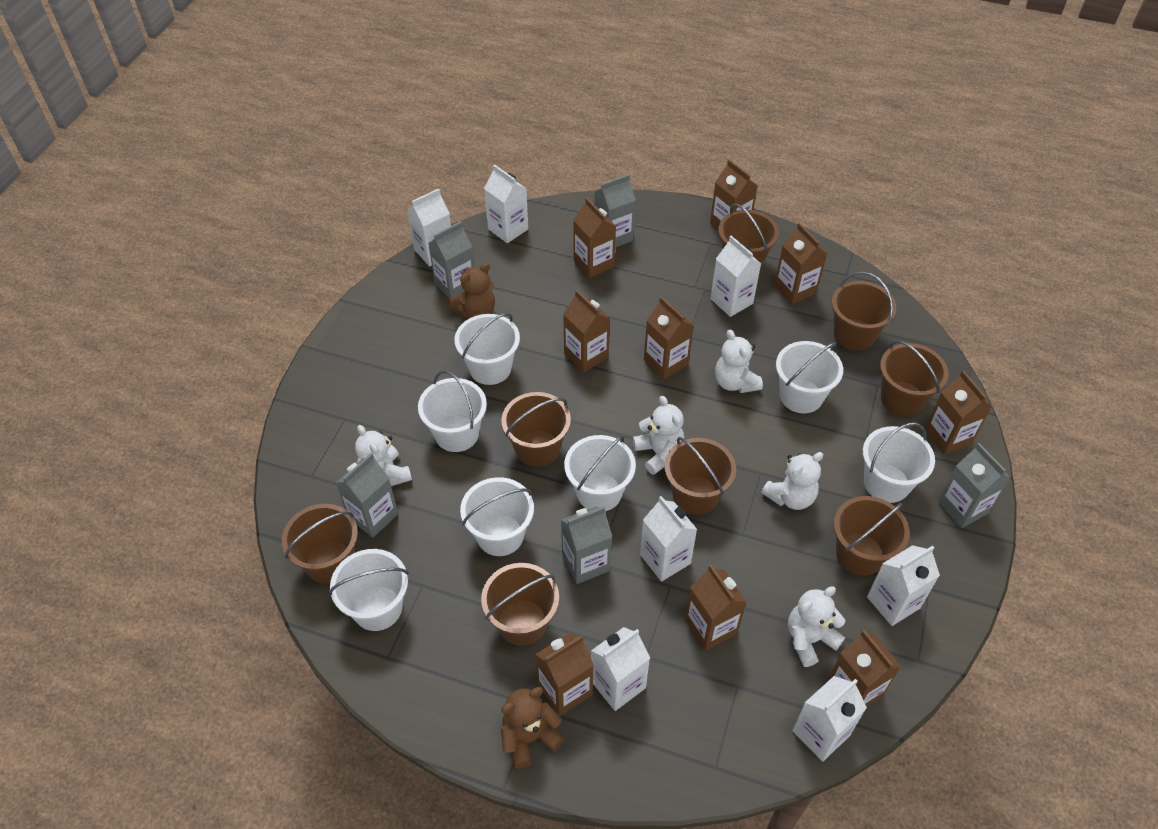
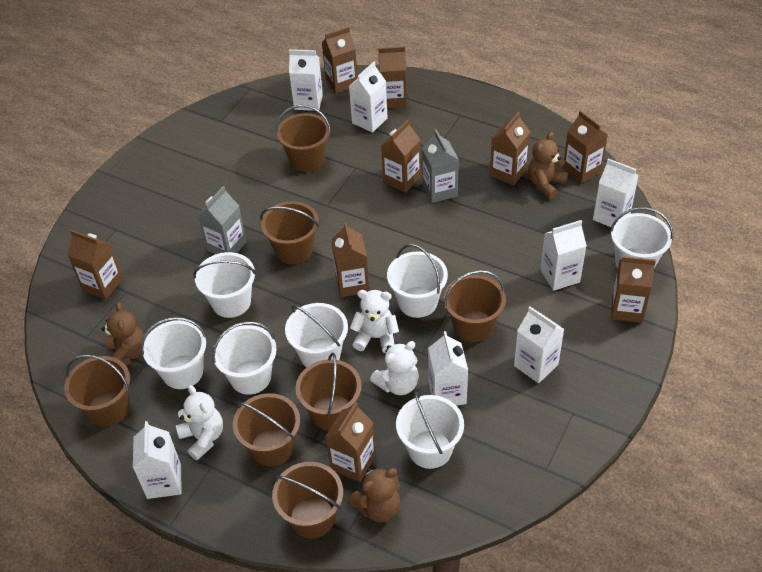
brown bucket: [282,504,358,584] [481,563,559,646] [501,392,571,467] [664,437,736,515] [718,203,779,269] [832,272,896,350] [834,496,910,576] [880,340,949,416] = 8 -> [64,354,130,426] [233,393,300,466] [260,201,319,264] [272,462,343,538] [276,105,331,172] [296,353,362,431] [443,270,506,342] = 7
brown teddy bear: [449,263,495,318] [501,687,565,769] = 2 -> [102,302,144,366] [348,467,401,522] [528,132,568,199] = 3
grey carton: [336,453,398,538] [428,221,474,299] [561,506,612,584] [594,174,636,248] [938,443,1011,528] = 5 -> [198,186,246,254] [422,129,459,203] = 2
white teddy bear: [355,425,412,486] [633,396,684,475] [715,330,763,393] [761,452,823,510] [788,586,845,667] = 5 -> [176,385,223,460] [350,290,399,353] [370,341,419,395] = 3

